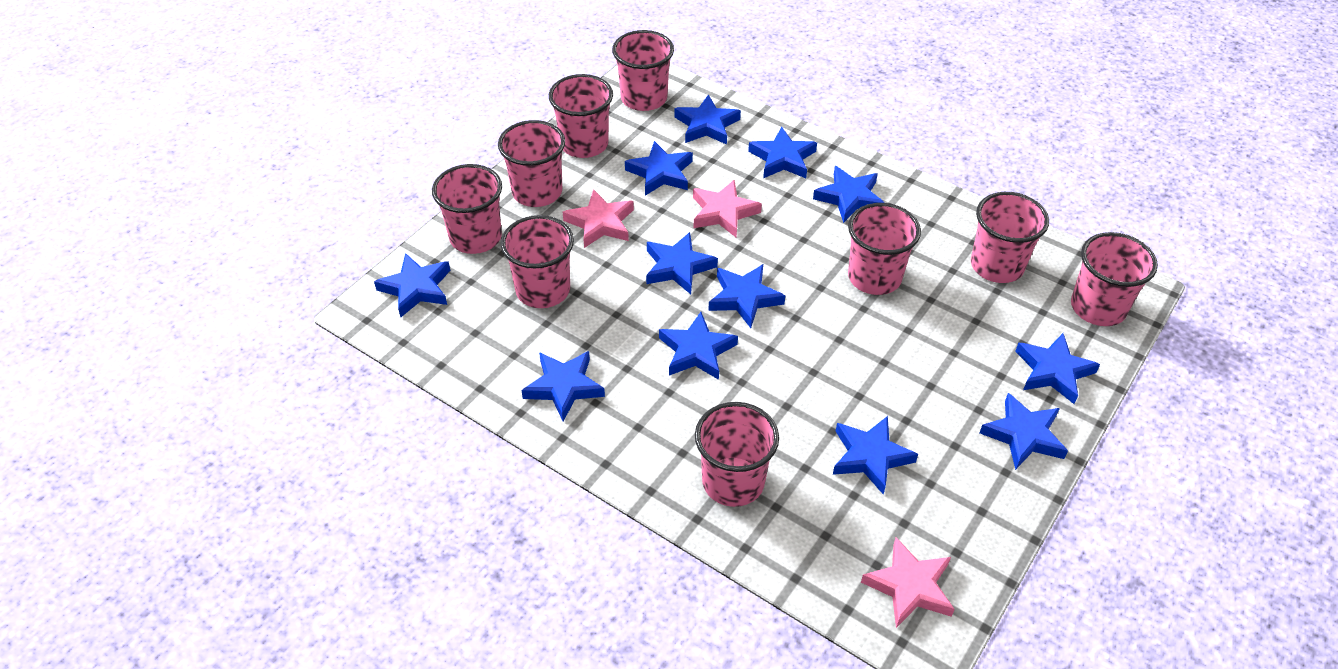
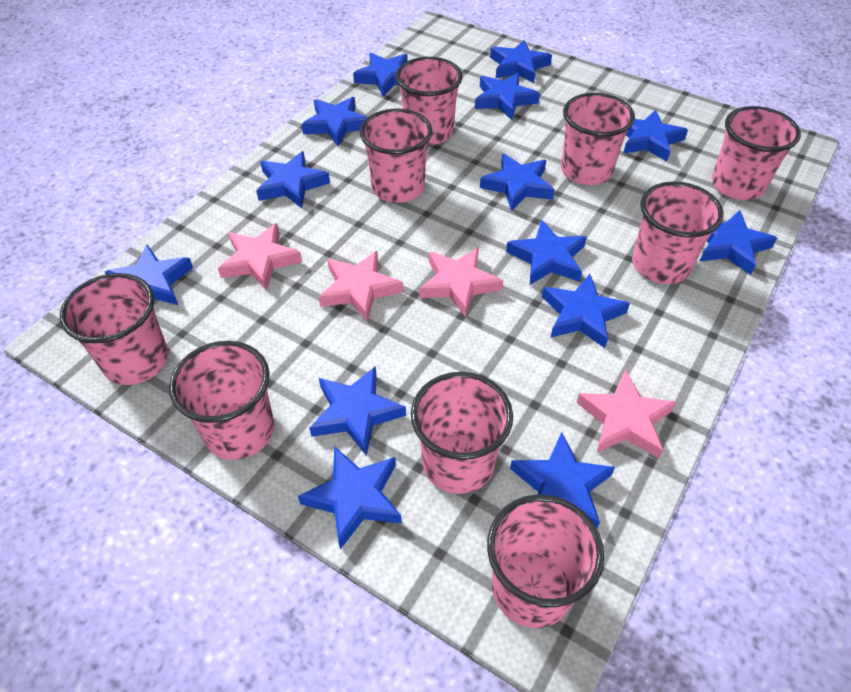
blue star: [374,253,450,317] [521,351,605,421] [625,141,693,196] [646,232,718,294] [659,312,738,380] [674,95,741,145] [708,264,785,328] [748,127,817,178] [813,166,884,223] [833,416,918,495] [979,393,1068,470] [1015,333,1100,404] = 12 -> [105,245,193,305] [256,151,330,208] [298,446,402,550] [301,97,367,146] [309,366,406,456] [353,53,408,97] [475,73,540,120] [480,153,555,211] [490,40,552,83] [506,220,587,285] [510,432,615,528] [542,274,630,348] [623,110,688,162] [700,210,777,275] = 14
pink star: [563,189,634,248] [693,180,762,238] [861,537,955,628] = 3 -> [218,223,302,291] [319,251,403,322] [419,247,503,317] [576,370,677,459] = 4

